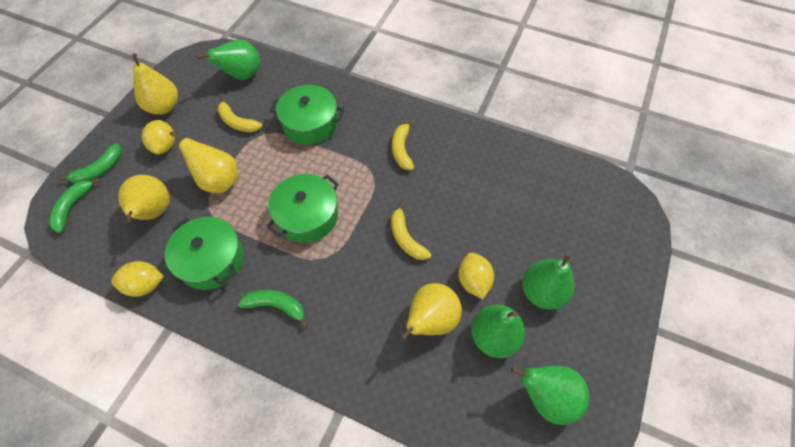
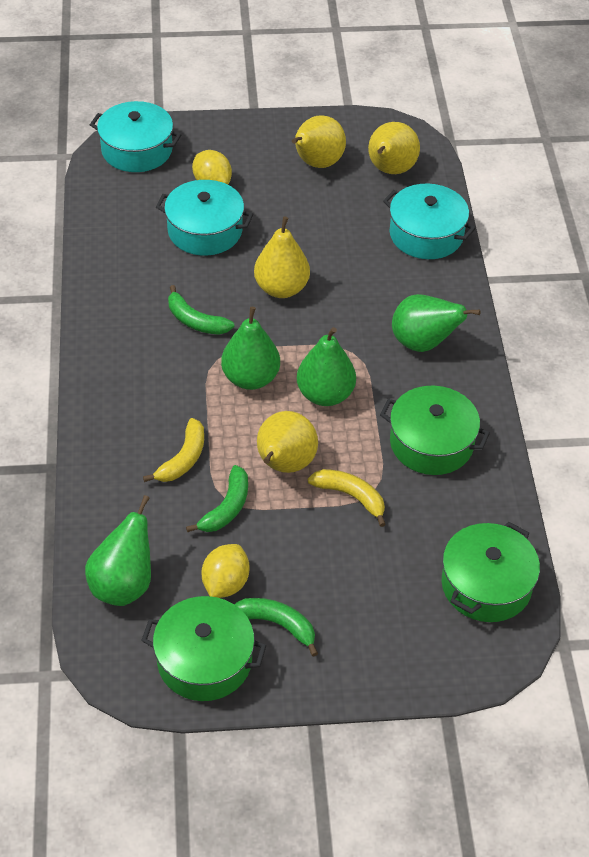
turquoise pot: none = 0 -> [90,101,181,172] [156,180,253,256] [383,183,476,259] = 3
yellow banana: [217,97,262,132] [391,202,432,260] [392,120,414,170] = 3 -> [143,418,204,482] [308,469,386,527] = 2
yellow lemon: [111,261,164,297] [142,120,175,154] [458,252,494,299] = 3 -> [192,150,232,185] [201,544,249,598] = 2

